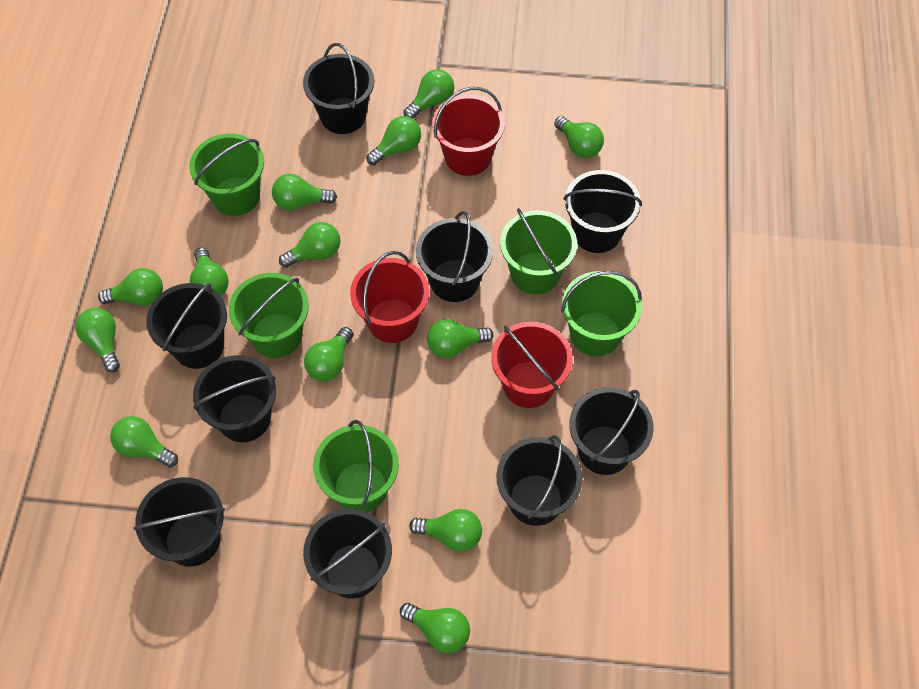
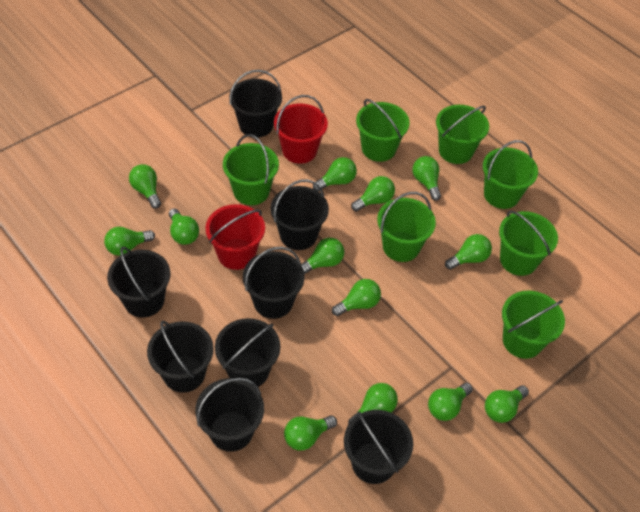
black bucket: [133,477,225,567] [146,283,227,369] [193,355,276,442] [303,43,374,134] [303,509,392,598] [416,211,493,302] [497,436,583,526] [563,170,642,253] [569,387,654,475] = 9 -> [107,247,170,318] [147,321,214,393] [195,378,264,452] [215,318,280,387] [229,70,282,138] [243,247,305,319] [271,179,329,250] [344,410,413,484] = 8
green bucket: [189,134,264,216] [229,273,309,358] [313,420,399,512] [500,208,577,295] [561,271,642,357] = 5 -> [223,134,279,205] [356,99,410,162] [377,192,436,262] [436,105,489,164] [483,140,538,209] [499,211,558,276] [502,291,565,359] = 7
red bucket: [350,251,429,343] [432,87,505,176] [491,322,573,408] = 3 -> [205,204,265,270] [274,95,328,164] = 2

